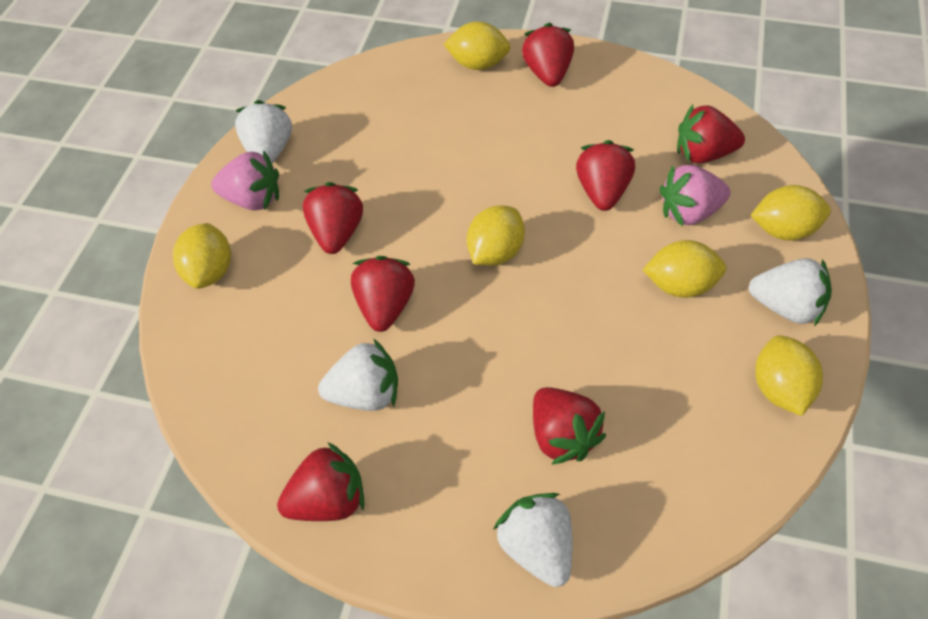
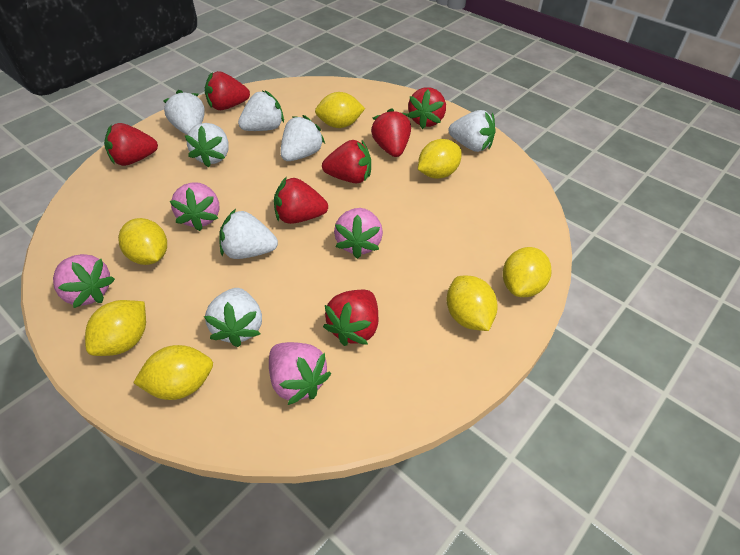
pink strawberry: [211,151,279,210] [660,165,730,226] = 2 -> [53,254,115,308] [170,182,219,231] [269,342,331,405] [334,208,383,259] = 4
white strawberry: [235,100,292,163] [318,338,398,411] [493,493,572,587] [749,258,832,326] = 4 -> [163,90,205,135] [185,123,229,168] [204,288,262,347] [219,209,278,259] [238,91,284,131] [280,115,325,161] [449,110,496,152] = 7
yellow lemon: [173,223,231,289] [444,21,511,70] [467,205,525,266] [643,240,726,298] [750,185,831,241] [755,335,823,416] = 6 -> [85,300,146,356] [118,218,167,265] [133,345,213,400] [315,92,365,128] [418,139,462,179] [447,276,498,331] [503,247,551,297] = 7

